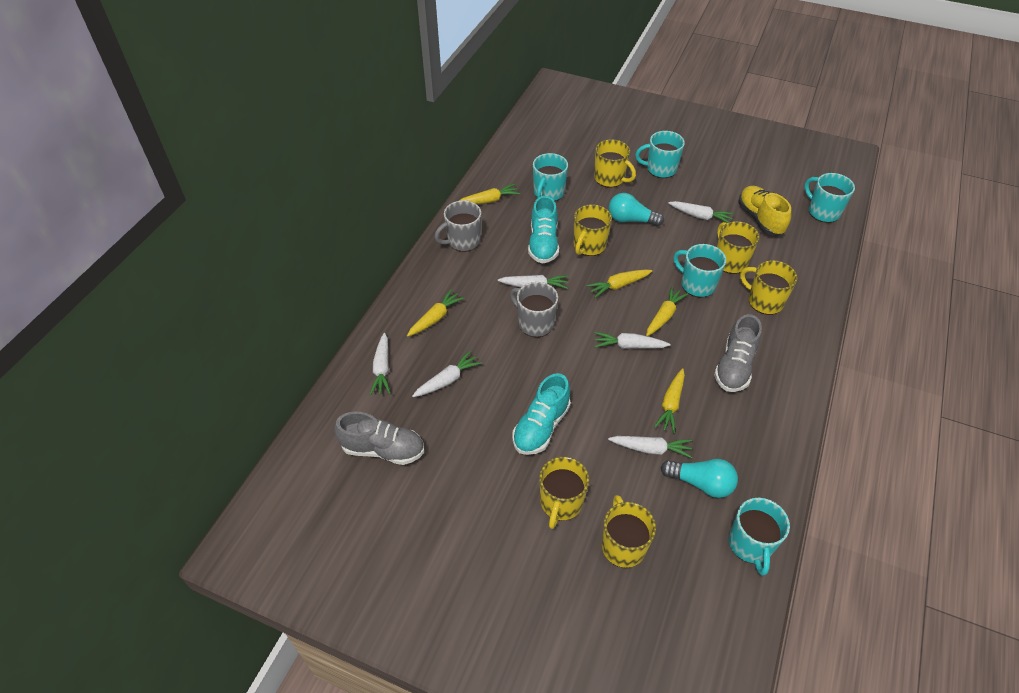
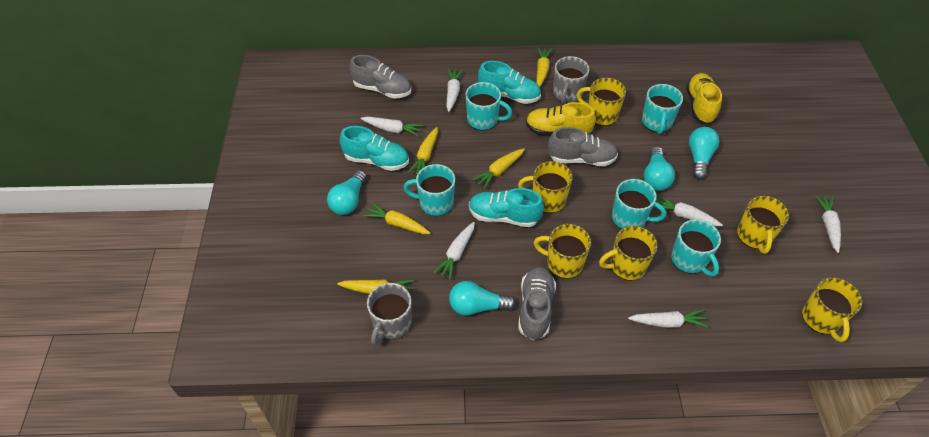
grey shoe: [335,412,424,465] [714,314,762,392] = 2 -> [349,55,412,99] [518,267,556,340] [548,127,618,166] = 3
turquoise light bulb: [609,193,664,226] [661,459,738,498] = 2 -> [327,170,367,215] [449,281,516,316] [644,147,675,191] [689,127,720,180] = 4
turquoise shoe: [512,373,571,455] [528,196,559,264] = 2 -> [340,126,409,171] [469,188,544,227] [478,61,541,104] = 3
yellow shoe: [738,186,791,235] = 1 -> [526,102,596,135] [686,73,722,124] = 2

